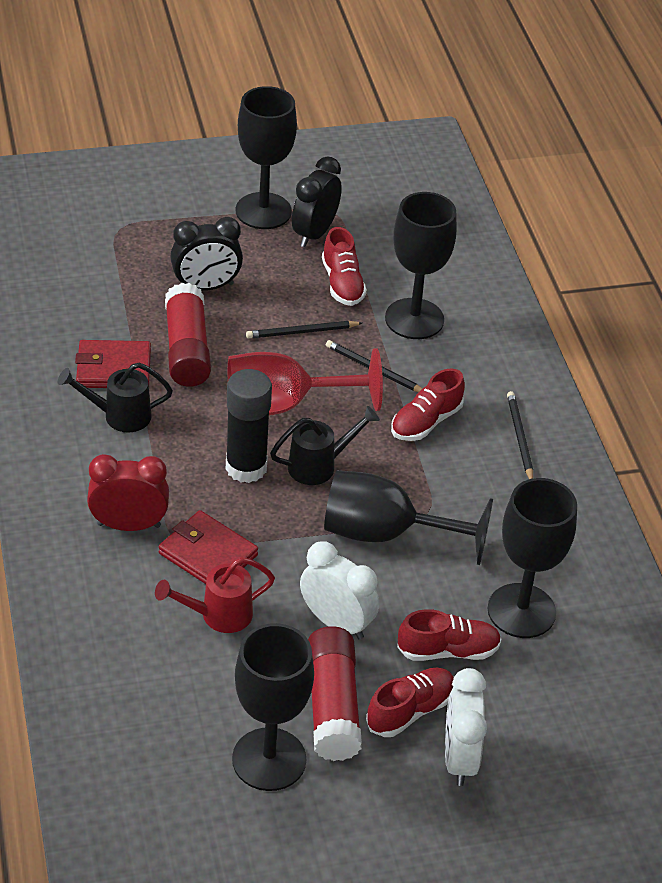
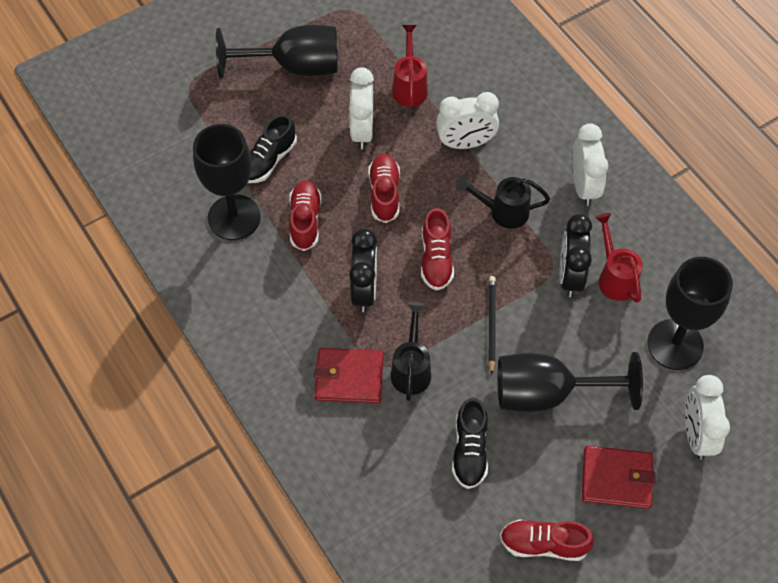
black glue stick: [226,369,272,483] = 1 -> none = 0
black goblet: [232,623,314,791] [236,86,297,229] [324,470,493,565] [385,192,457,339] [488,478,577,638] = 5 -> [193,124,261,240] [216,25,338,79] [498,352,643,412] [647,257,733,370] = 4
black pencil: [246,321,362,339] [326,340,423,392] [507,391,533,479] = 3 -> [488,276,496,375] = 1
black shoe: none = 0 -> [248,115,297,183] [452,397,488,489] = 2
red clock: [87,454,169,531] = 1 -> none = 0
red glue stick: [165,283,211,387] [308,626,362,761] = 2 -> none = 0
red goblet: [228,348,383,415] = 1 -> none = 0
red watering can: [155,557,275,633] = 1 -> [392,25,428,107] [595,213,643,303] = 2
white clock: [300,541,379,640] [445,668,487,786] = 2 -> [349,67,374,150] [436,92,499,149] [572,123,608,206] [685,375,730,460] = 4

